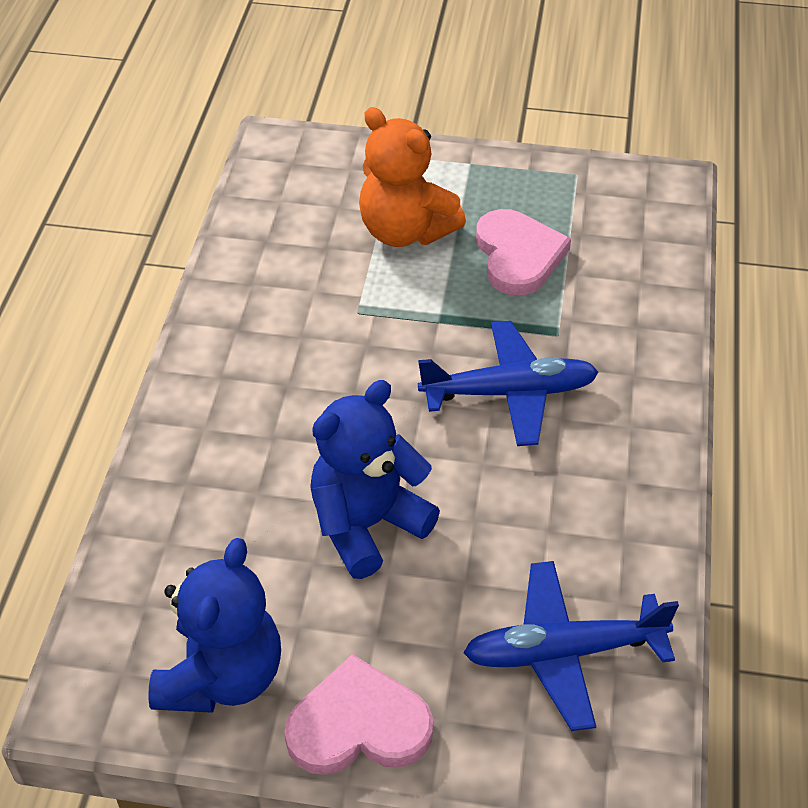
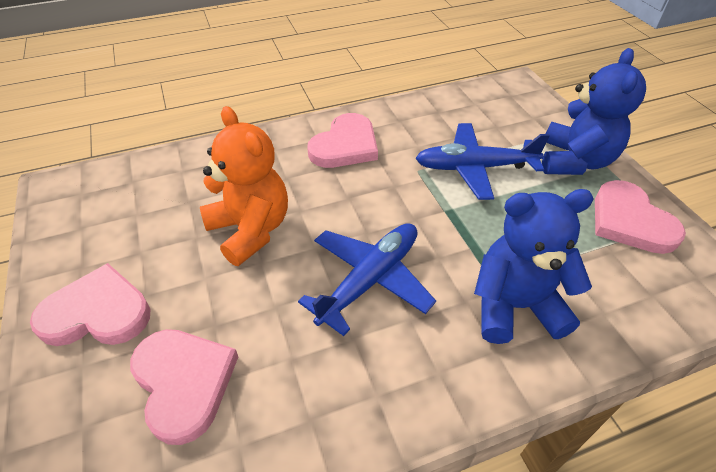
pink heart: [284,654,433,775] [476,209,571,295] = 2 -> [30,263,150,346] [130,329,238,445] [307,113,378,168] [595,180,686,254] = 4

